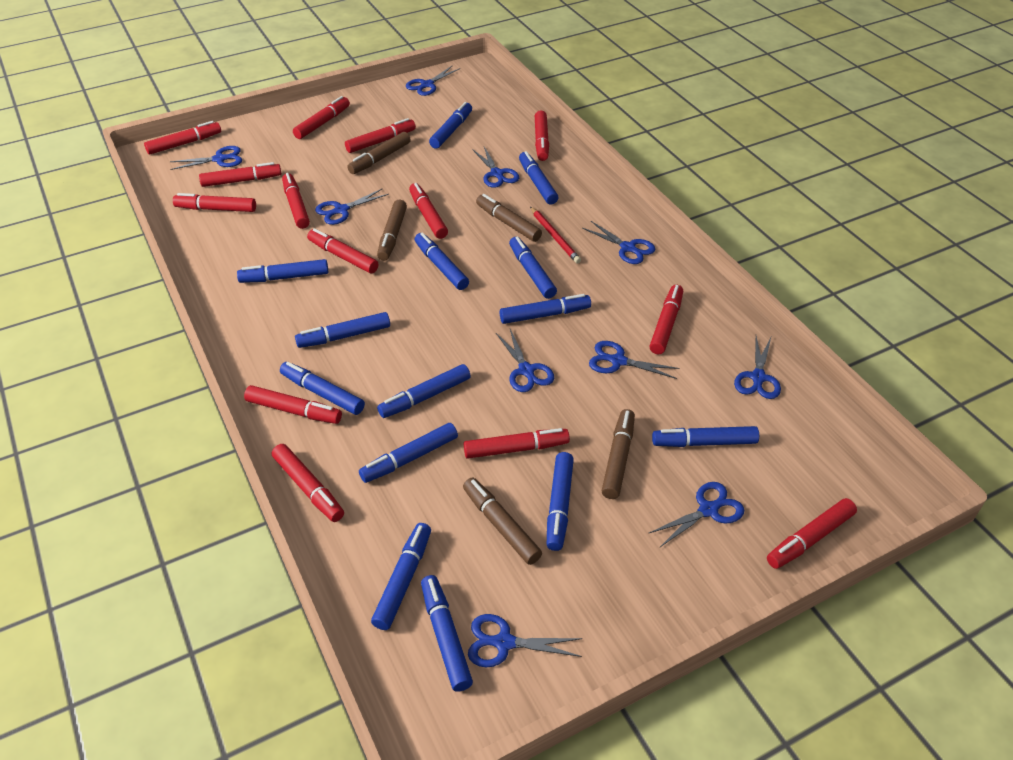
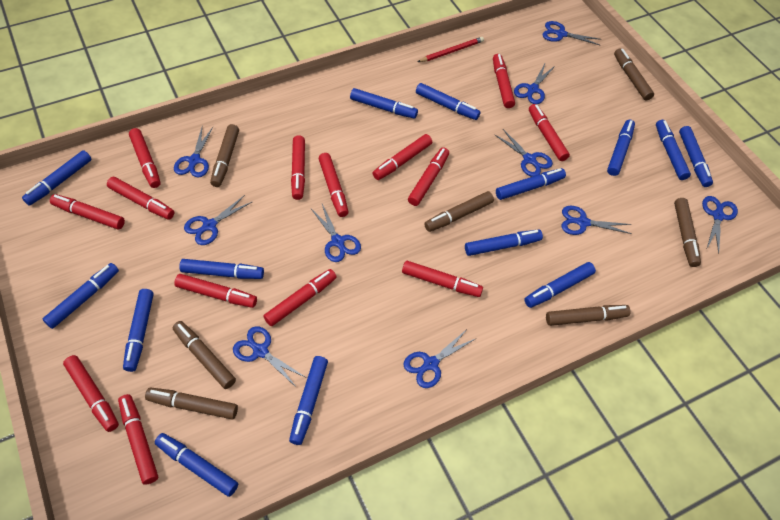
brown marker: [347,132,411,174] [377,200,407,261] [463,478,542,565] [476,194,542,242] [602,409,635,499] = 5 -> [145,387,238,420] [172,321,236,389] [210,124,239,187] [424,191,494,232] [546,305,631,326] [614,48,654,100] [674,198,701,267] = 7

